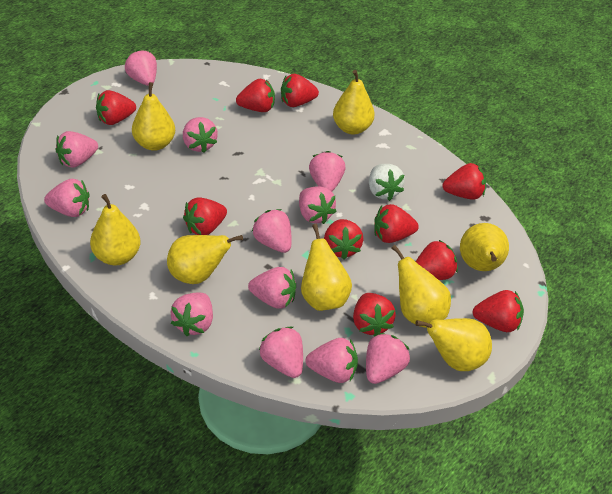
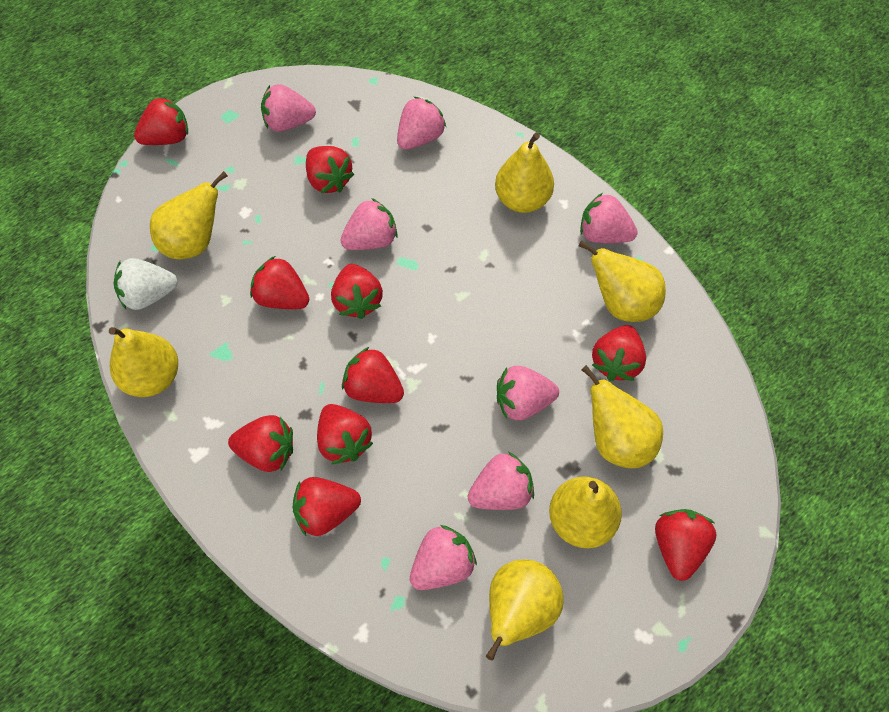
pink strawberry: [44,179,90,217] [56,131,98,168] [125,49,157,86] [171,292,213,336] [183,117,218,153] [248,267,296,309] [252,209,292,253] [259,327,303,378] [299,186,336,224] [306,338,358,383] [309,151,345,191] [366,333,410,384] = 12 -> [261,84,316,132] [340,198,398,250] [397,97,446,150] [410,525,477,590] [468,452,534,510] [497,366,559,420] [580,193,638,243] = 7
yellow pear: [90,194,140,265] [132,82,175,151] [167,235,243,284] [301,224,352,311] [333,70,375,134] [392,245,451,328] [415,318,492,371] [460,223,509,271] = 8 -> [109,327,178,397] [150,171,228,259] [486,559,563,661] [495,133,554,213] [549,476,622,548] [579,240,666,322] [581,365,663,468] = 7

